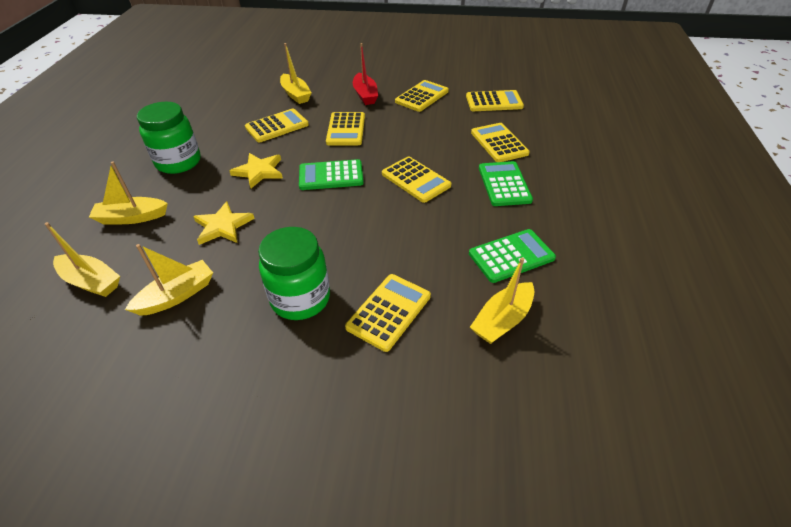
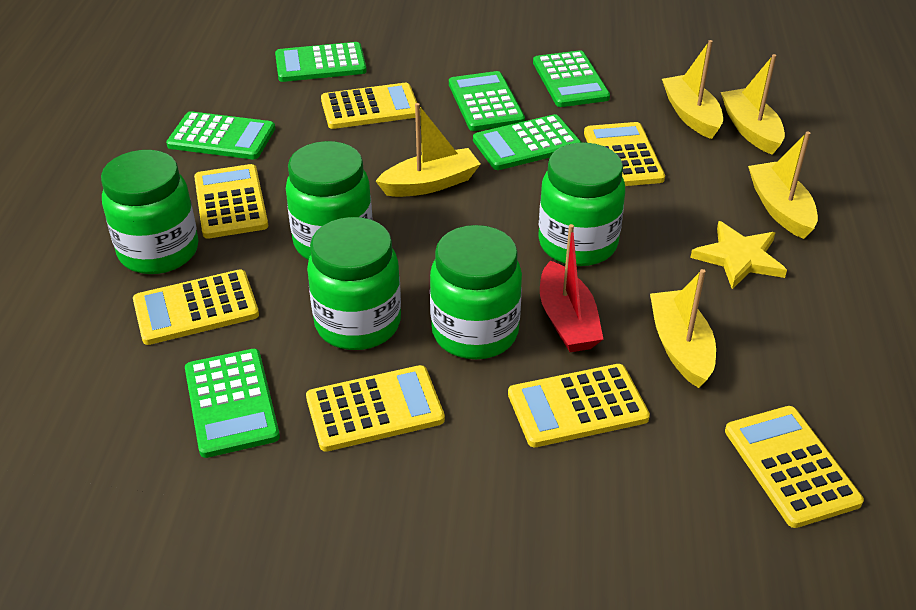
green calculator: [299,159,364,190] [469,229,556,283] [479,161,533,206] = 3 -> [166,111,275,159] [185,349,280,458] [275,42,367,82] [449,71,525,131] [473,114,582,170] [533,50,610,107] = 6
green jar: [137,102,201,174] [258,227,330,320] = 2 -> [101,150,198,274] [286,141,373,260] [307,217,401,350] [430,225,522,359] [538,143,625,266] = 5
yellow star: [193,201,255,245] [229,153,283,188] = 2 -> [690,221,787,289] = 1

